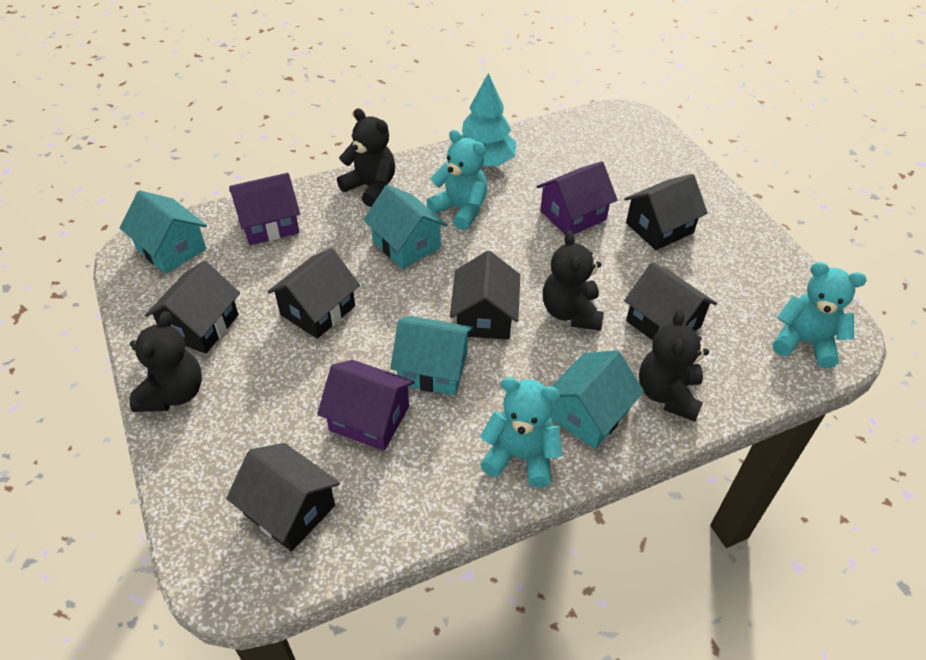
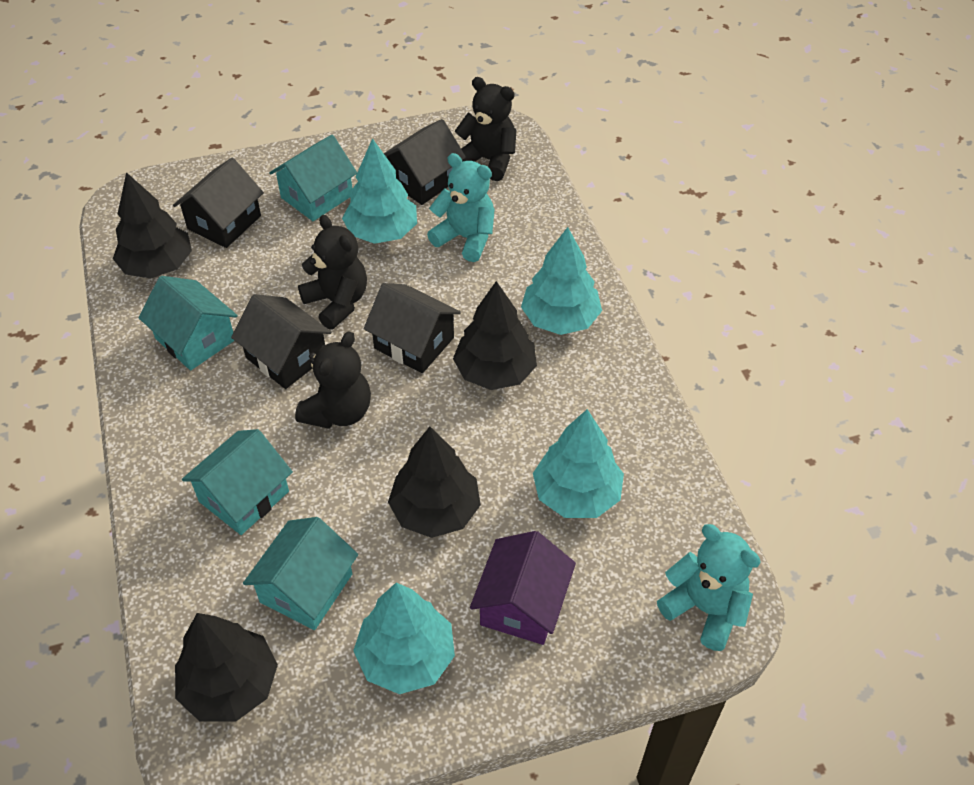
black house: [145,261,240,354] [226,443,340,551] [267,248,360,339] [450,251,520,340] [624,174,708,250] [624,262,717,340] = 6 -> [173,158,264,248] [231,294,332,389] [364,283,461,373] [384,119,466,205] = 4
black teddy bear: [130,311,202,412] [337,108,395,207] [543,231,604,331] [639,310,709,421] = 4 -> [295,331,371,429] [298,215,367,330] [454,77,517,181] = 3
black tree: none = 0 -> [113,172,192,278] [175,613,278,721] [388,427,481,538] [453,281,537,390] = 4
purple house: [229,173,300,245] [317,360,415,451] [536,161,617,235] = 3 -> [470,531,576,645] = 1
turquoise teddy bear: [426,130,488,230] [480,377,562,488] [772,262,867,369] = 3 -> [427,153,495,262] [657,524,761,651] = 2
turquoise tree: [461,73,516,166] = 1 -> [342,138,417,244] [353,583,455,694] [521,227,602,335] [533,409,624,518] = 4

